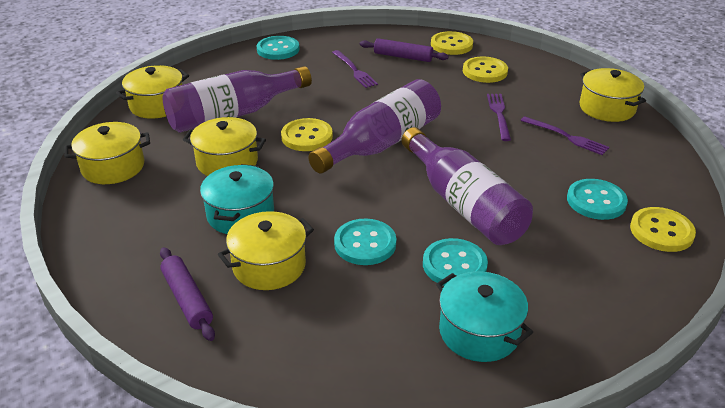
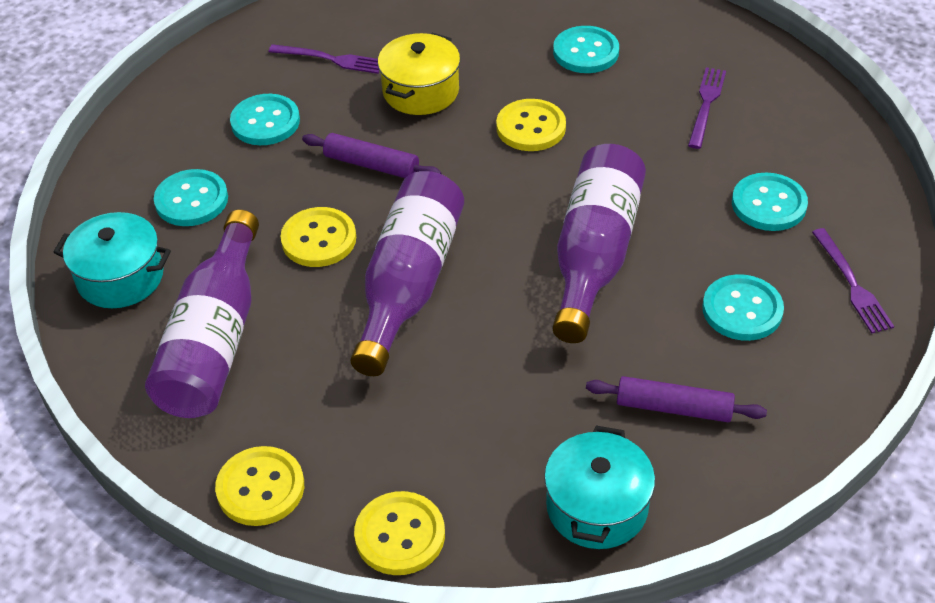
turquoise button: [257,36,300,60] [334,219,396,265] [423,238,488,286] [567,179,628,220] = 4 -> [154,169,228,226] [230,94,300,145] [553,26,619,73] [702,274,784,341] [732,173,808,231] = 5
yellow pot: [64,122,150,184] [116,65,189,119] [183,117,266,176] [218,211,314,290] [579,68,646,122] = 5 -> [378,33,460,115] = 1

